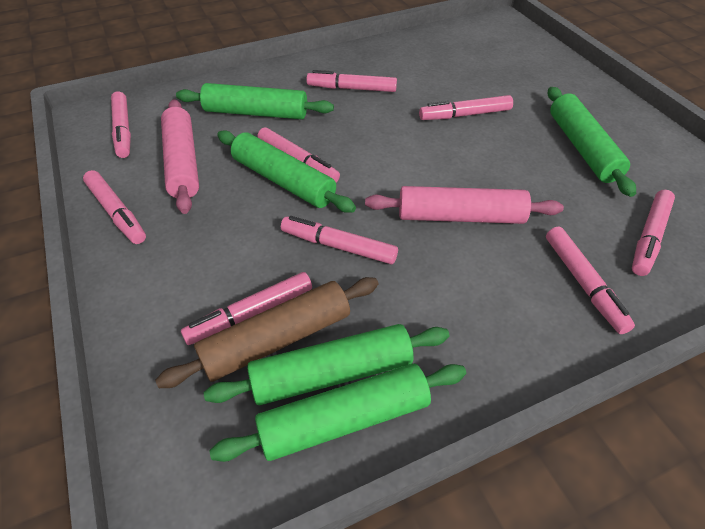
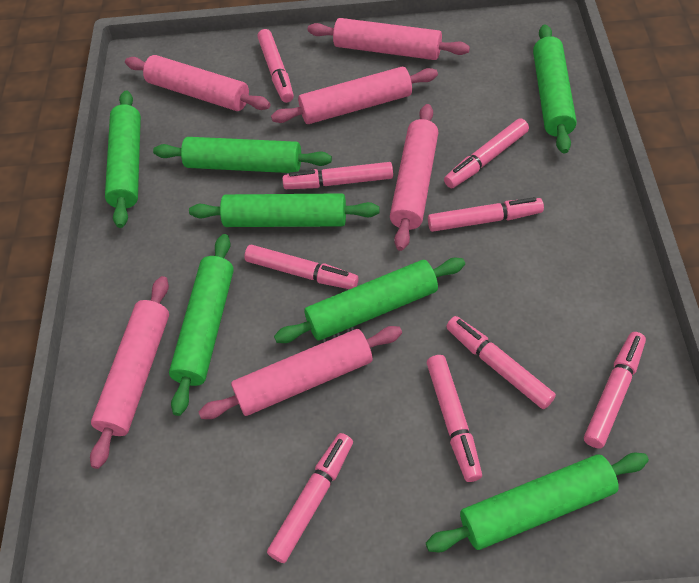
brown rolling pin: [155,277,379,388] = 1 -> none = 0
green rolling pin: [176,83,334,119] [204,324,449,405] [209,363,466,462] [217,130,356,213] [548,87,636,197] = 5 -> [105,91,141,228] [153,137,332,173] [169,234,234,416] [189,193,380,227] [274,258,465,343] [426,453,649,552] [533,24,577,154] = 7
pink rolling pin: [161,99,199,214] [365,186,564,224] = 2 -> [90,276,169,469] [125,55,271,111] [199,326,402,419] [271,67,438,124] [308,18,470,60] [390,104,439,251] = 6

